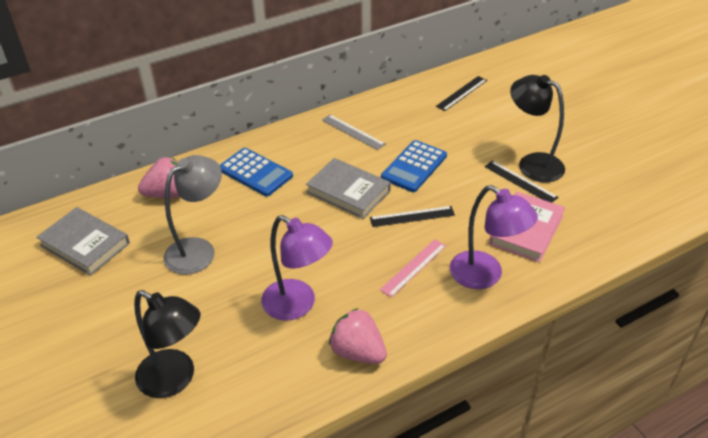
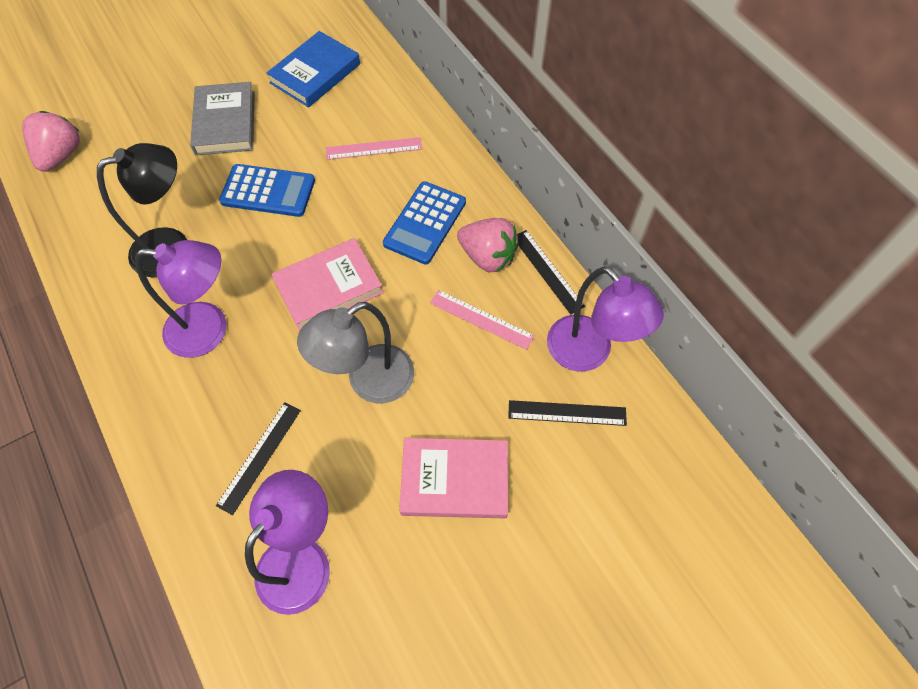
black lamp: [134,290,200,398] [510,75,565,182] = 2 -> [97,143,187,277] = 1
blue book: none = 0 -> [267,31,360,107] = 1
grey book: [36,207,130,276] [306,158,391,219] = 2 -> [190,82,255,156] = 1
grey ruler: [322,115,385,150] = 1 -> none = 0
pink book: [489,192,565,262] = 1 -> [271,238,383,331] [399,438,508,518] = 2
pink ruler: [380,239,446,298] = 1 -> [326,137,422,160] [430,290,535,350] = 2
purple lamp: [261,215,333,321] [450,185,538,289] = 2 -> [135,240,226,358] [245,470,330,615] [547,266,664,372] = 3

